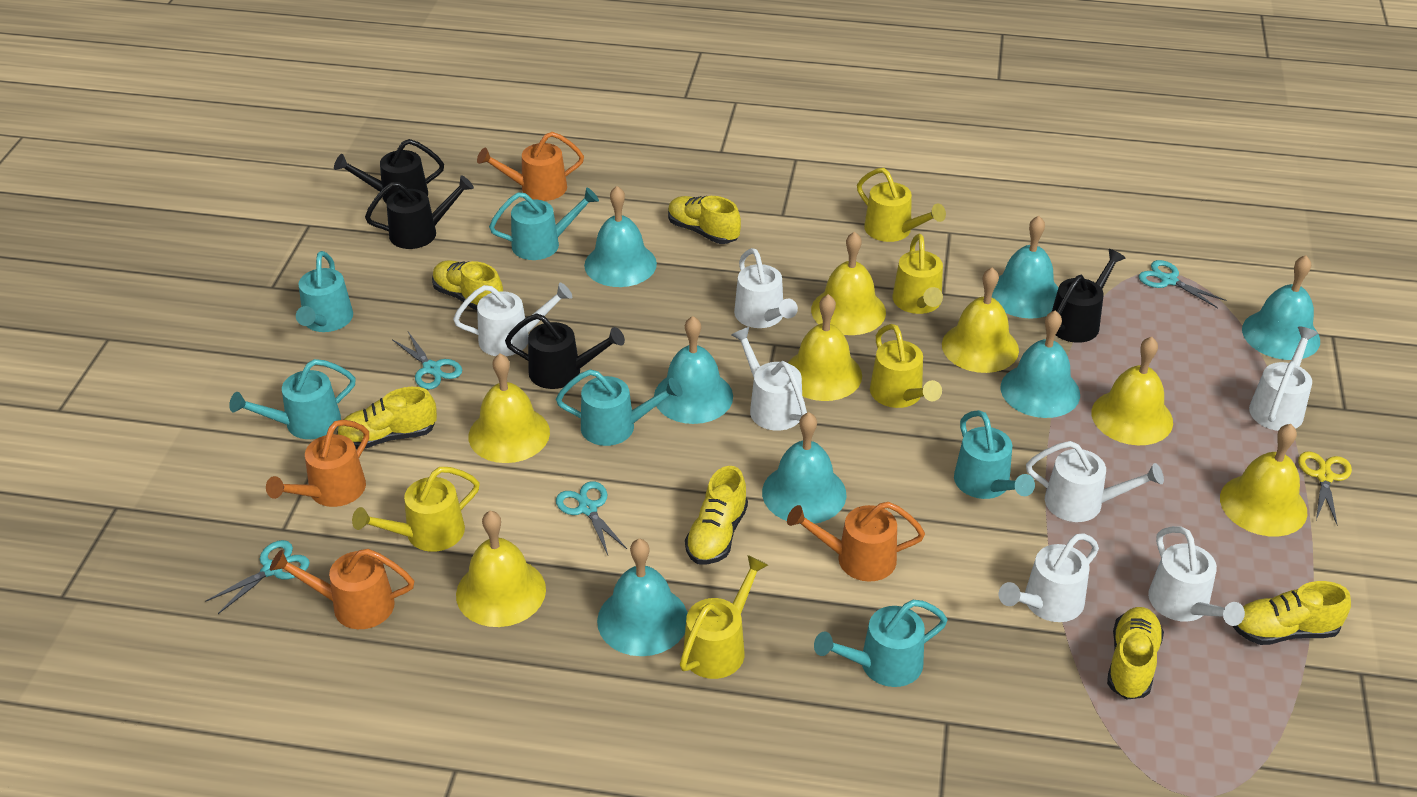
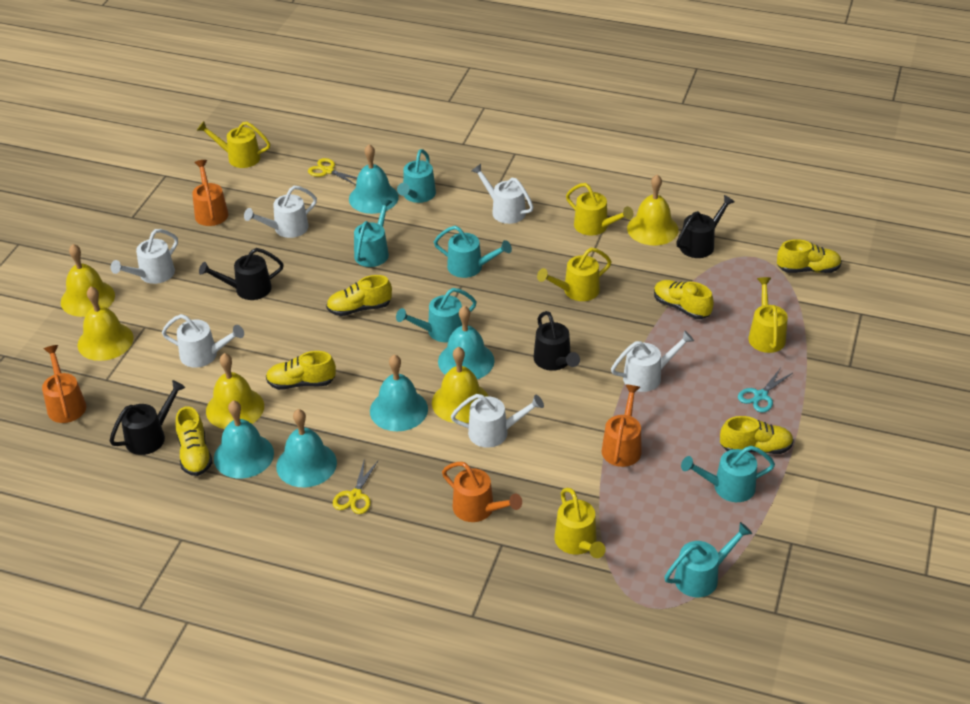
turquoise bell: [584,186,657,287] [597,539,688,656] [654,316,733,424] [762,412,846,524] [992,216,1059,319] [1001,310,1080,418] [1242,255,1320,360] = 7 -> [214,400,274,478] [276,409,337,487] [349,144,399,214] [370,354,428,431] [438,306,494,379] = 5
turquoise scissors: [205,540,310,614] [392,332,462,390] [556,481,627,555] [1139,260,1227,308] = 4 -> [738,368,792,412] = 1
white watering can: [453,283,572,356] [732,327,807,431] [734,248,798,328] [999,533,1099,622] [1026,441,1164,522] [1148,526,1245,626] [1249,326,1318,431] = 7 -> [111,229,178,284] [162,314,244,368] [244,186,317,238] [451,394,544,448] [471,164,533,224] [611,330,694,392] = 6
yellow bell: [456,511,546,627] [469,354,550,463] [788,294,862,401] [811,231,886,335] [942,267,1019,373] [1092,337,1173,445] [1220,424,1307,536] = 7 -> [61,244,115,317] [77,287,134,361] [206,353,264,429] [432,347,488,423] [627,175,679,245] = 5
yellow scissors: [1298,451,1352,524] = 1 -> [308,158,357,185] [333,458,378,514] = 2

